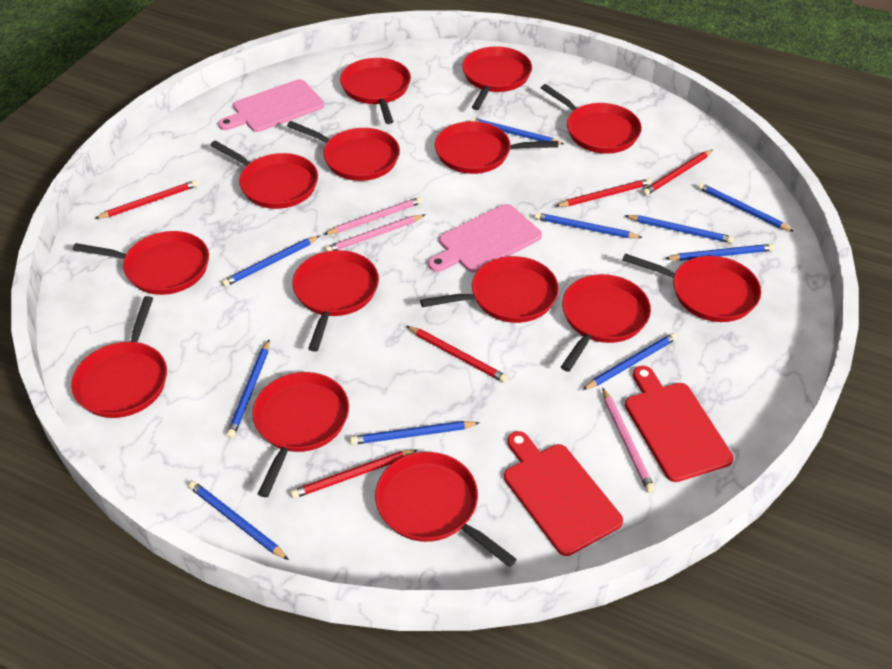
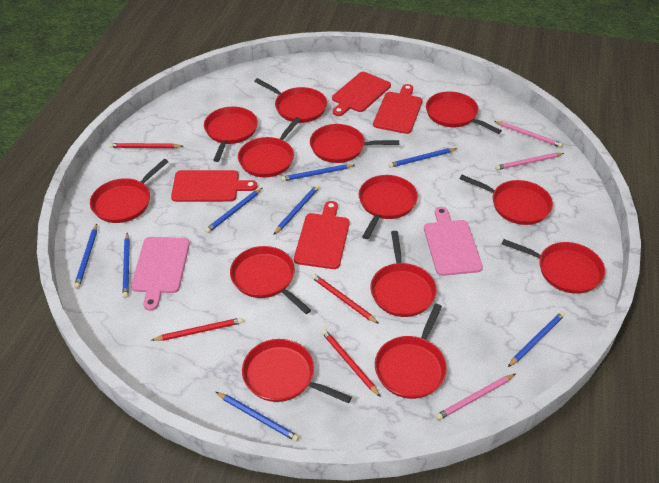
blue pencil: [189,481,289,560] [222,236,320,287] [227,340,269,438] [350,421,479,445] [470,117,564,145] [534,212,643,238] [582,333,677,390] [624,215,734,243] [665,244,775,261] [697,183,794,232] = 10 -> [74,224,97,288] [122,233,130,298] [205,188,262,233] [216,392,299,442] [273,185,319,235] [281,164,355,181] [389,148,458,168] [508,312,565,367] = 8
red cutting board: [504,431,623,556] [625,366,734,482] = 2 -> [171,170,258,202] [294,201,350,269] [332,72,391,116] [373,84,422,134] = 4
red pan: [71,296,167,418] [73,231,209,295] [210,140,318,209] [252,372,349,497] [287,121,400,181] [292,250,379,352] [340,58,411,124] [375,452,517,567] [420,256,559,323] [435,121,558,174] [462,46,532,110] [541,84,642,154] [561,274,651,372] [622,253,761,322] = 14 -> [90,159,168,223] [204,107,258,162] [230,246,311,314] [238,117,301,177] [242,339,352,403] [254,78,327,123] [310,124,399,163] [359,175,418,239] [370,231,437,317] [375,304,447,399] [426,91,502,134] [459,175,553,225] [502,239,605,294] = 13
red pencil: [95,180,198,219] [290,449,418,499] [407,326,508,383] [556,178,652,207] [642,150,713,196] = 5 -> [109,143,183,148] [151,318,243,341] [312,274,379,324] [322,329,381,397] = 4

